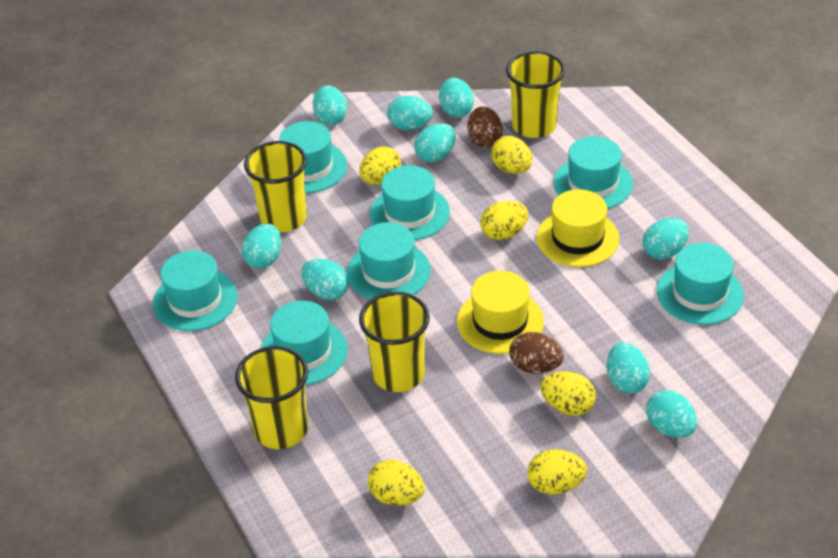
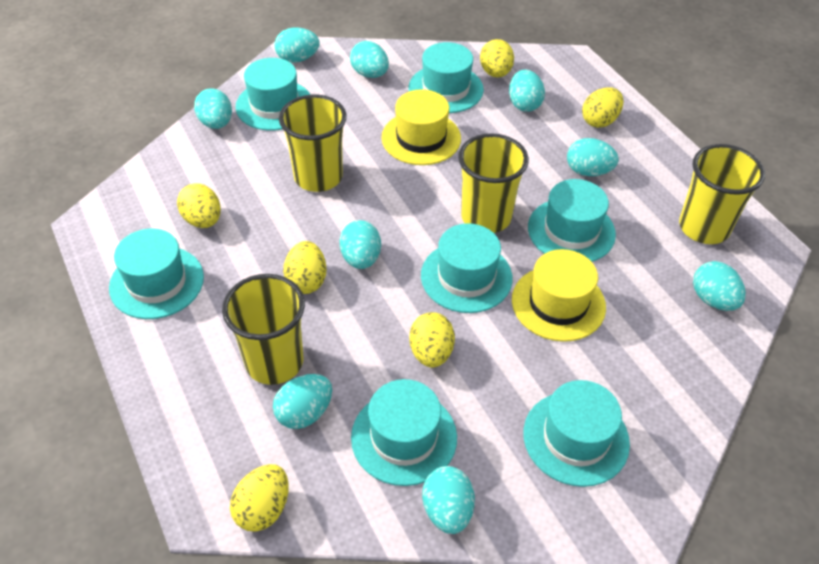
brown egg: [468,106,503,148] [509,332,564,374] = 2 -> none = 0

